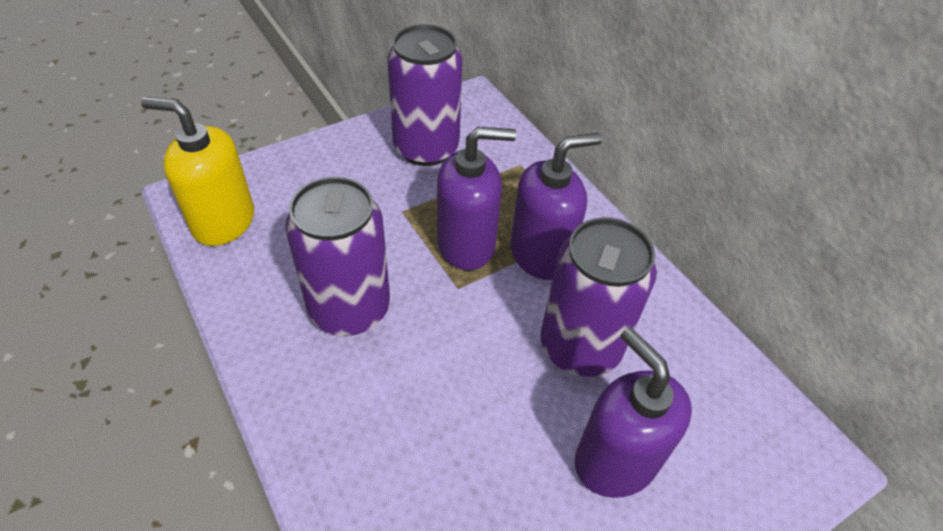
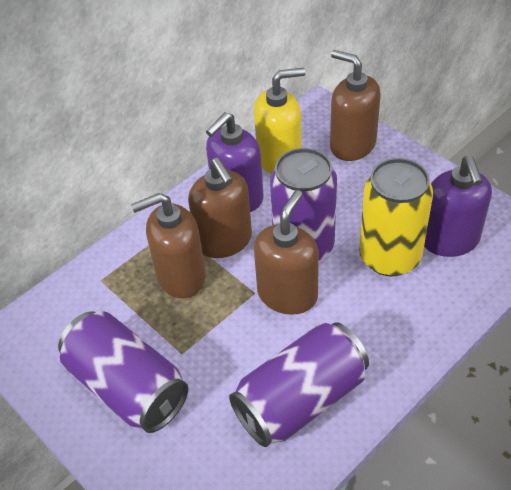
brown soap dispenser: none = 0 -> [131,193,206,298] [188,158,252,258] [254,190,319,315] [330,50,381,161] = 4
purple soap dispenser: [437,127,516,270] [511,133,602,280] [575,327,692,498] = 3 -> [206,112,263,212] [424,156,492,257] = 2
yellow can: none = 0 -> [359,158,433,277] = 1

